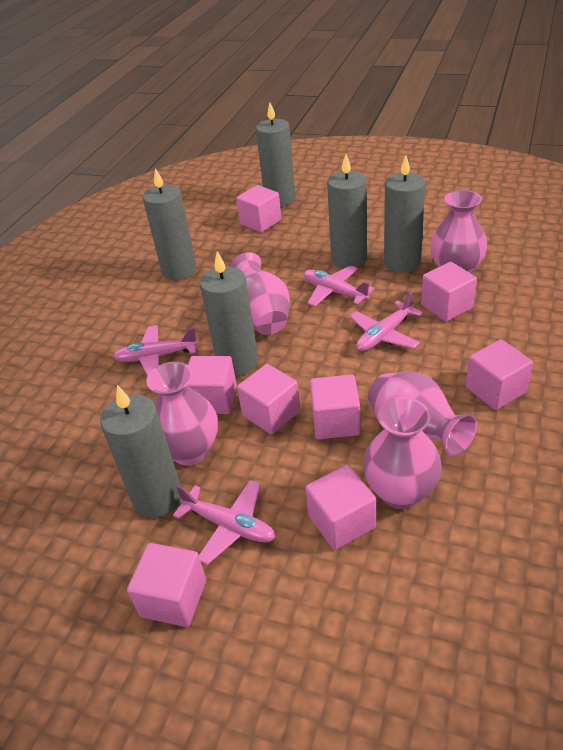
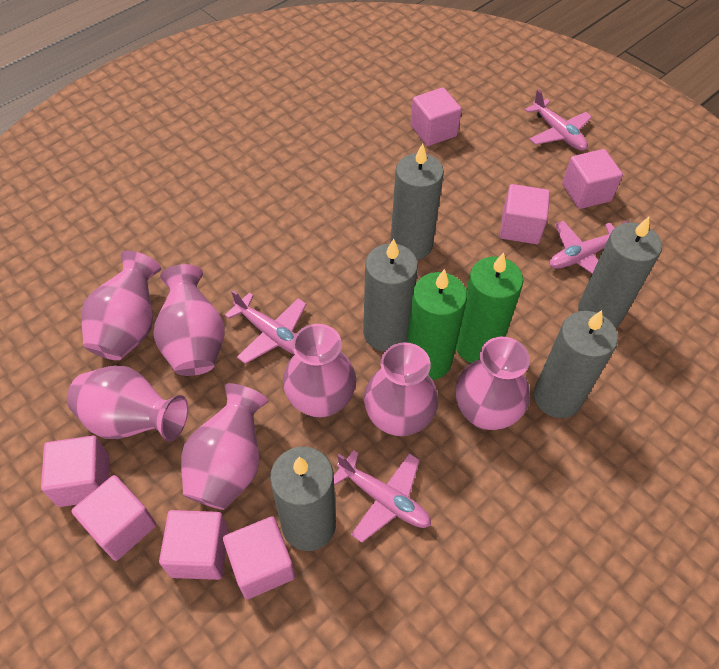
green candle: none = 0 -> [407,269,467,380] [456,252,523,363] = 2
grey candle: [100,385,181,518] [143,168,196,280] [200,251,258,376] [256,103,295,206] [327,154,367,269] [384,155,425,273] = 6 -> [270,447,336,551] [363,239,418,352] [390,144,444,260] [534,310,618,418] [578,217,662,328] = 5
pink cube: [127,543,206,627] [188,356,237,414] [236,185,282,232] [237,364,300,434] [305,465,376,550] [310,374,361,439] [421,262,477,322] [466,339,533,410] = 8 -> [41,436,109,507] [71,475,156,561] [159,510,229,580] [223,516,295,599] [410,87,462,146] [500,184,550,244] [562,149,623,209] = 7
pink vase: [146,362,218,466] [229,252,290,335] [363,397,442,509] [368,372,477,456] [430,190,487,274] = 5 -> [67,366,188,442] [81,250,161,360] [153,264,225,376] [181,383,268,510] [283,324,356,418] [364,342,438,436] [456,337,530,430] = 7

